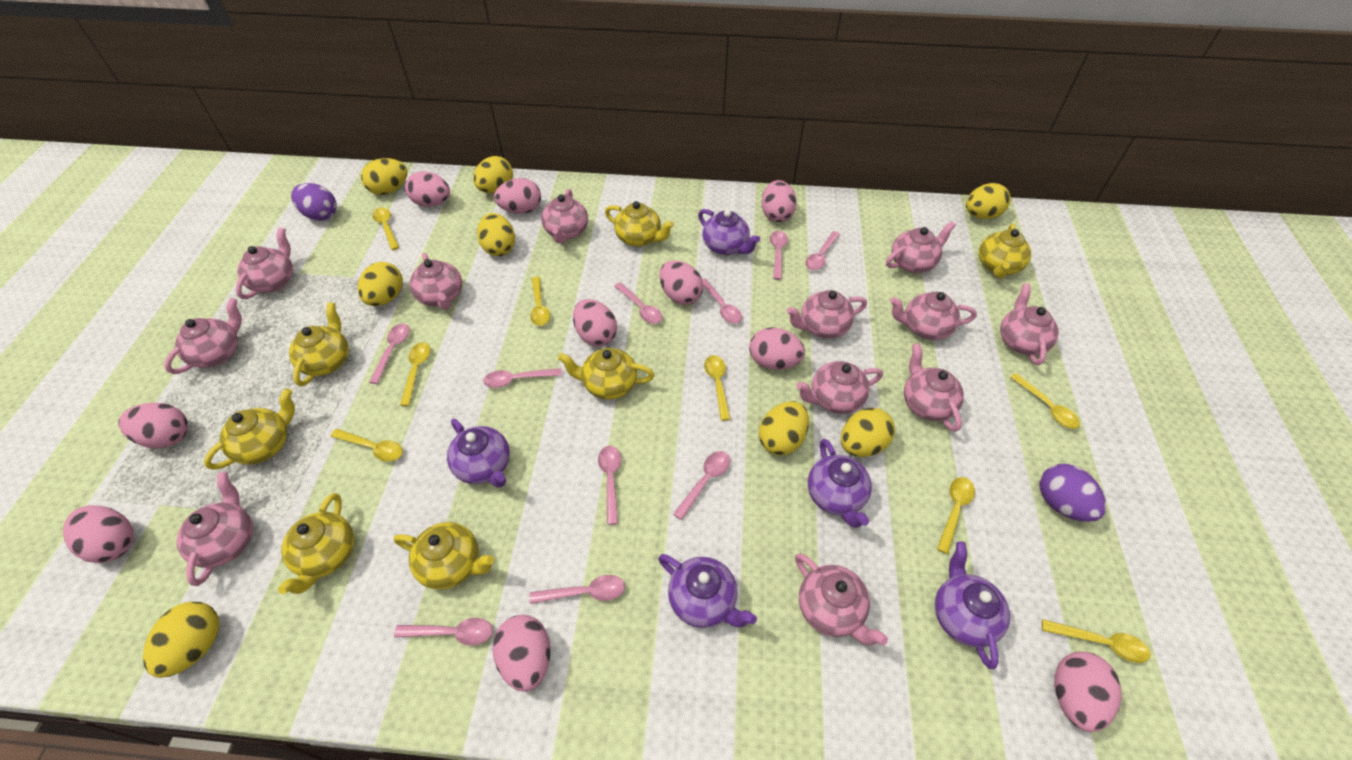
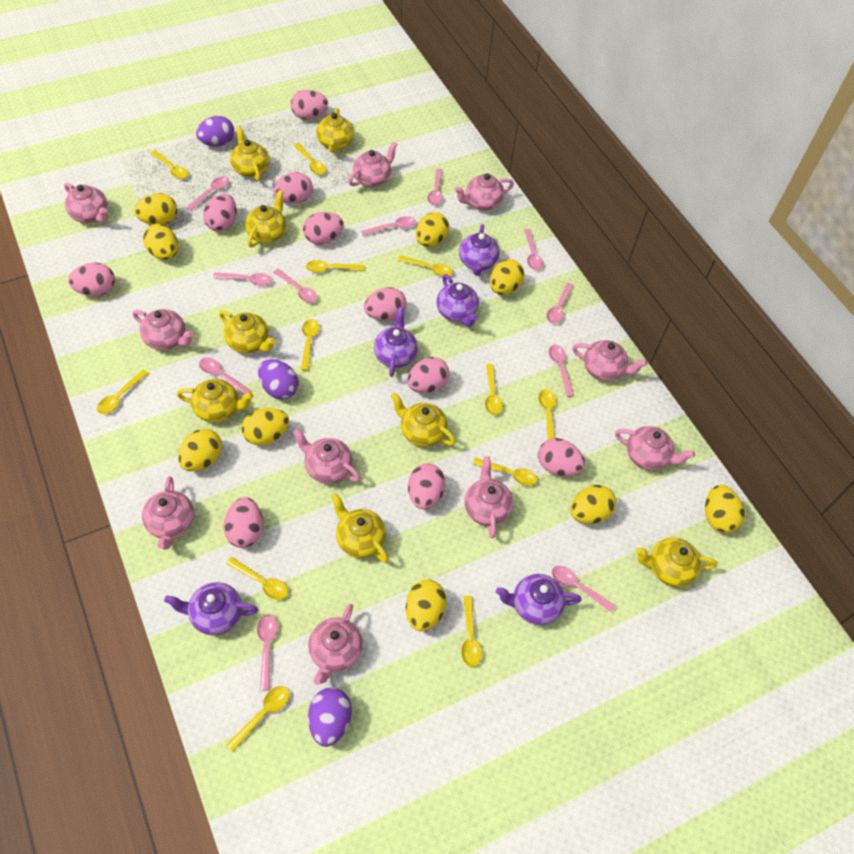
pink spoon: [369,323,410,384] [394,618,493,646] [483,368,562,388] [529,575,625,604] [598,446,621,525] [614,282,662,324] [673,451,730,520] [702,278,742,324] [770,231,788,280] [805,231,840,270] = 10 -> [186,176,229,211] [199,357,251,394] [213,272,272,286] [257,614,278,690] [273,269,318,303] [361,216,416,236] [428,168,443,205] [524,229,543,270] [547,283,573,324] [549,345,574,397] [552,566,616,613] = 11
pink teapot: [164,298,242,374] [177,472,253,586] [236,227,293,299] [410,253,462,310] [541,189,588,243] [787,290,867,339] [795,553,888,645] [796,361,883,414] [886,221,956,273] [890,292,977,340] [904,343,964,432] [1000,283,1059,365] = 12 -> [64,183,108,223] [133,309,193,350] [142,476,194,549] [293,429,361,484] [308,604,363,685] [348,142,398,187] [454,173,514,210] [464,456,513,538] [572,340,648,381] [615,426,695,470] = 10
purple egg: [291,183,337,221] [1040,464,1106,522] = 2 -> [196,116,235,147] [258,359,299,400] [308,687,352,747] = 3
yellow egg: [143,602,220,678] [358,262,403,306] [361,158,407,195] [473,156,513,193] [477,213,515,256] [759,401,809,455] [841,408,895,457] [966,183,1011,219] = 8 -> [134,193,177,225] [143,224,178,260] [178,429,222,471] [241,408,289,446] [406,580,447,631] [416,212,449,247] [490,259,524,295] [570,485,616,524] [705,485,744,533] = 9
yellow spoon: [331,429,403,462] [372,207,399,250] [400,342,430,406] [530,277,550,326] [704,355,731,421] [937,477,975,554] [1010,373,1080,429] [1042,619,1150,663] = 8 -> [97,369,149,414] [151,150,188,179] [226,557,288,600] [226,686,290,752] [293,143,326,175] [301,319,319,371] [306,260,364,273] [398,255,453,277] [461,596,482,667] [473,458,537,486] [485,364,502,415] [539,389,556,440] = 12
yellow teapot: [204,388,295,470] [278,493,354,594] [289,302,349,386] [394,522,494,590] [558,348,654,400] [605,201,674,247] [979,223,1031,279] = 7 -> [177,379,254,422] [219,310,276,354] [230,126,269,181] [245,190,286,247] [316,108,354,153] [331,494,389,563] [391,393,456,447] [636,538,717,587] = 8

